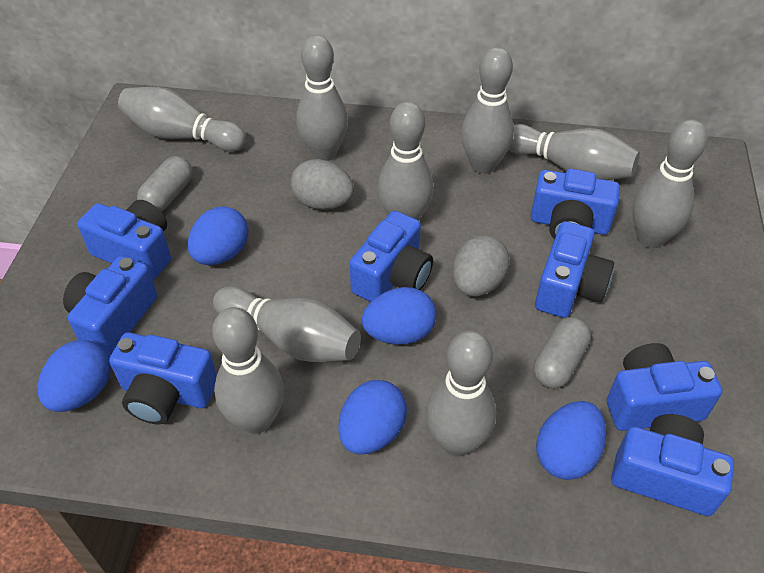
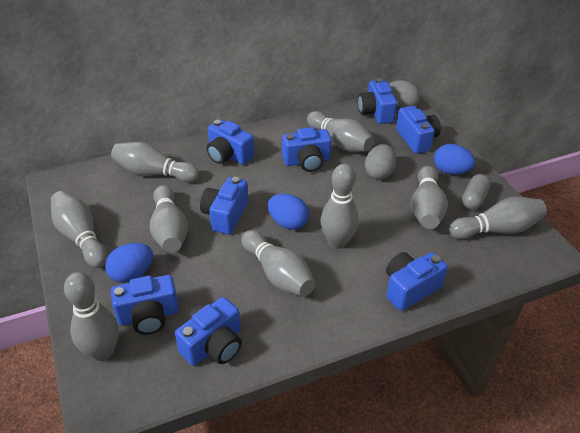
blue egg: [38,340,111,412] [187,207,249,265] [338,380,407,454] [362,287,436,344] [536,401,606,480] = 5 -> [105,243,153,283] [268,194,309,230] [434,144,475,175] = 3
grey capsule: [137,156,193,211] [534,317,591,388] = 2 -> [462,174,491,210] = 1

